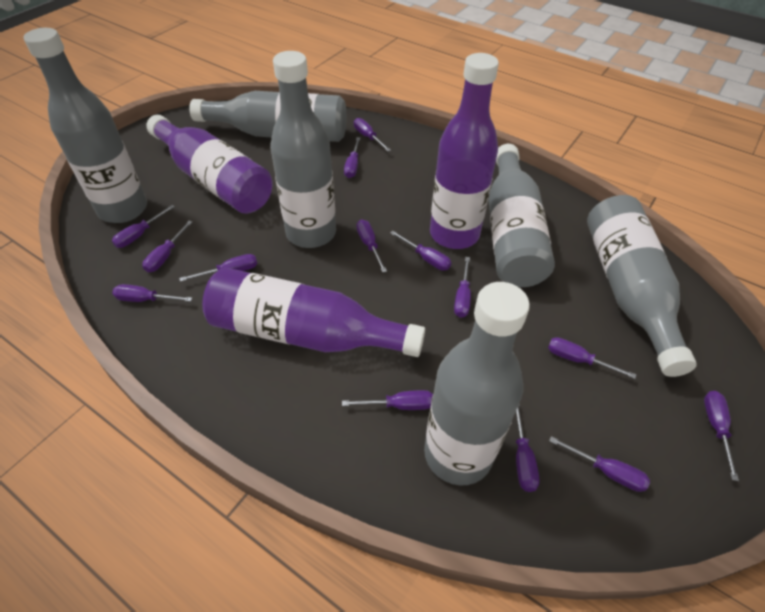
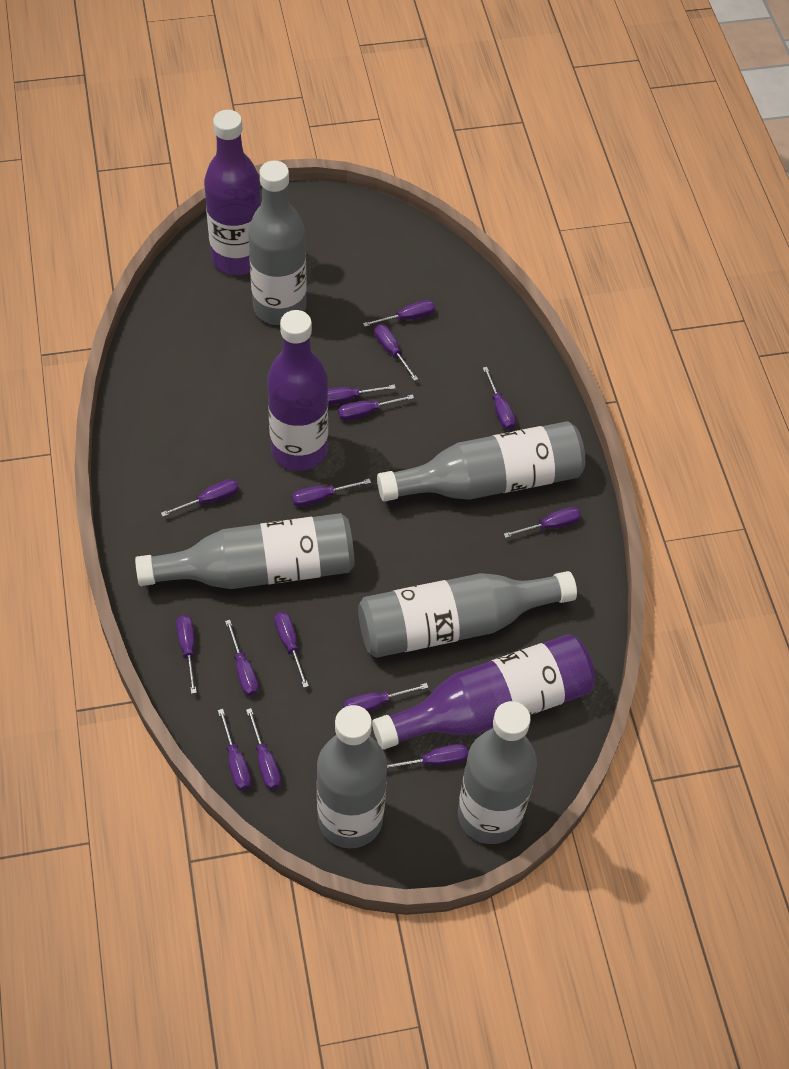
purple screwdriver: [112,205,175,248] [112,284,192,302] [142,221,192,272] [179,254,257,282] [342,390,433,410] [344,137,360,178] [354,118,391,151] [357,220,387,272] [390,231,451,271] [454,257,471,318] [516,405,540,492] [548,337,636,379] [549,436,650,492] [704,391,739,481] = 14 -> [161,479,239,517] [176,615,197,694] [218,709,251,790] [225,620,259,696] [246,708,281,790] [274,612,309,688] [292,479,371,507] [328,385,396,405] [338,394,414,421] [343,683,428,712] [363,300,435,327] [374,324,418,381] [387,744,468,768] [483,367,516,430] [504,507,581,538] = 15

